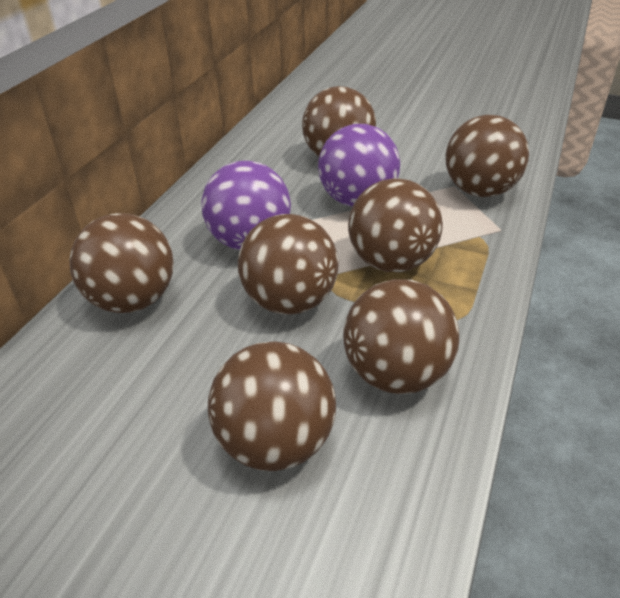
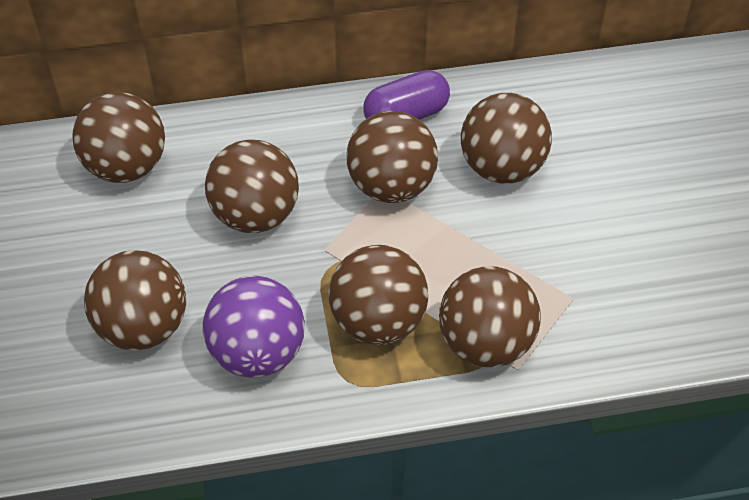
purple ball: [201,161,291,250] [318,124,400,207] = 2 -> [203,276,305,378] = 1
purple capsule: none = 0 -> [363,70,450,120] = 1

